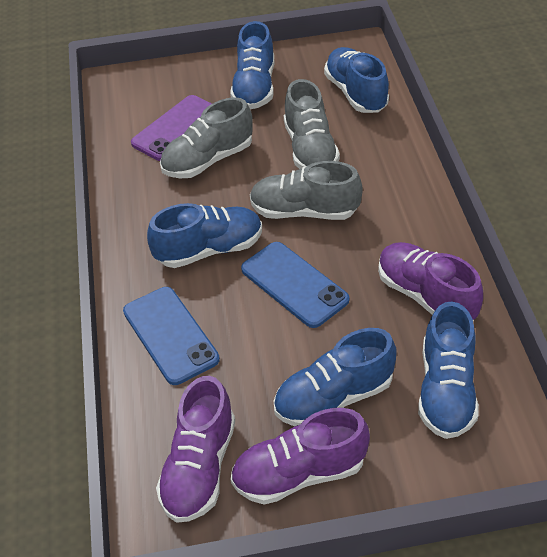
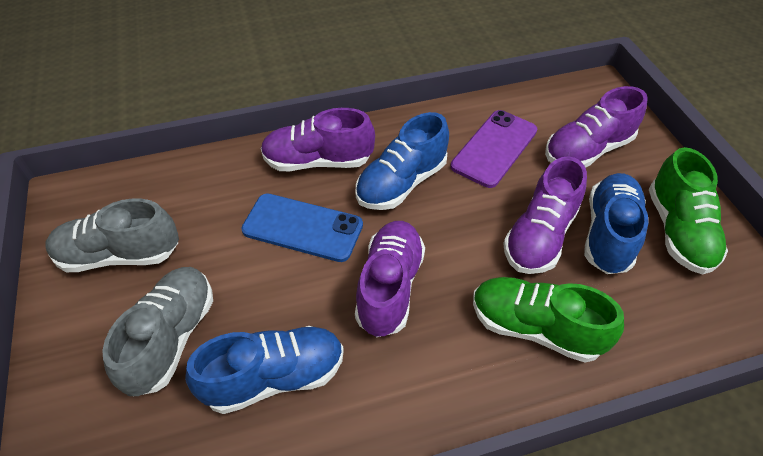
blue phone: [123,287,220,385] [241,242,349,328] = 2 -> [241,193,363,262] = 1
blue shoe: [147,203,262,268] [230,21,274,109] [274,328,397,426] [324,47,389,113] [418,301,479,439] = 5 -> [185,326,344,414] [355,112,449,210] [584,173,649,274] = 3
green shoe: none = 0 -> [473,277,624,363] [649,147,728,275] = 2
grey shoe: [160,97,253,178] [250,161,363,220] [284,79,340,169] = 3 -> [45,199,179,272] [102,267,213,397] = 2
purple shoe: [156,376,235,523] [231,408,370,505] [378,242,483,321] = 3 -> [261,108,375,171] [355,221,425,337] [503,156,587,274] [545,86,648,168] = 4

